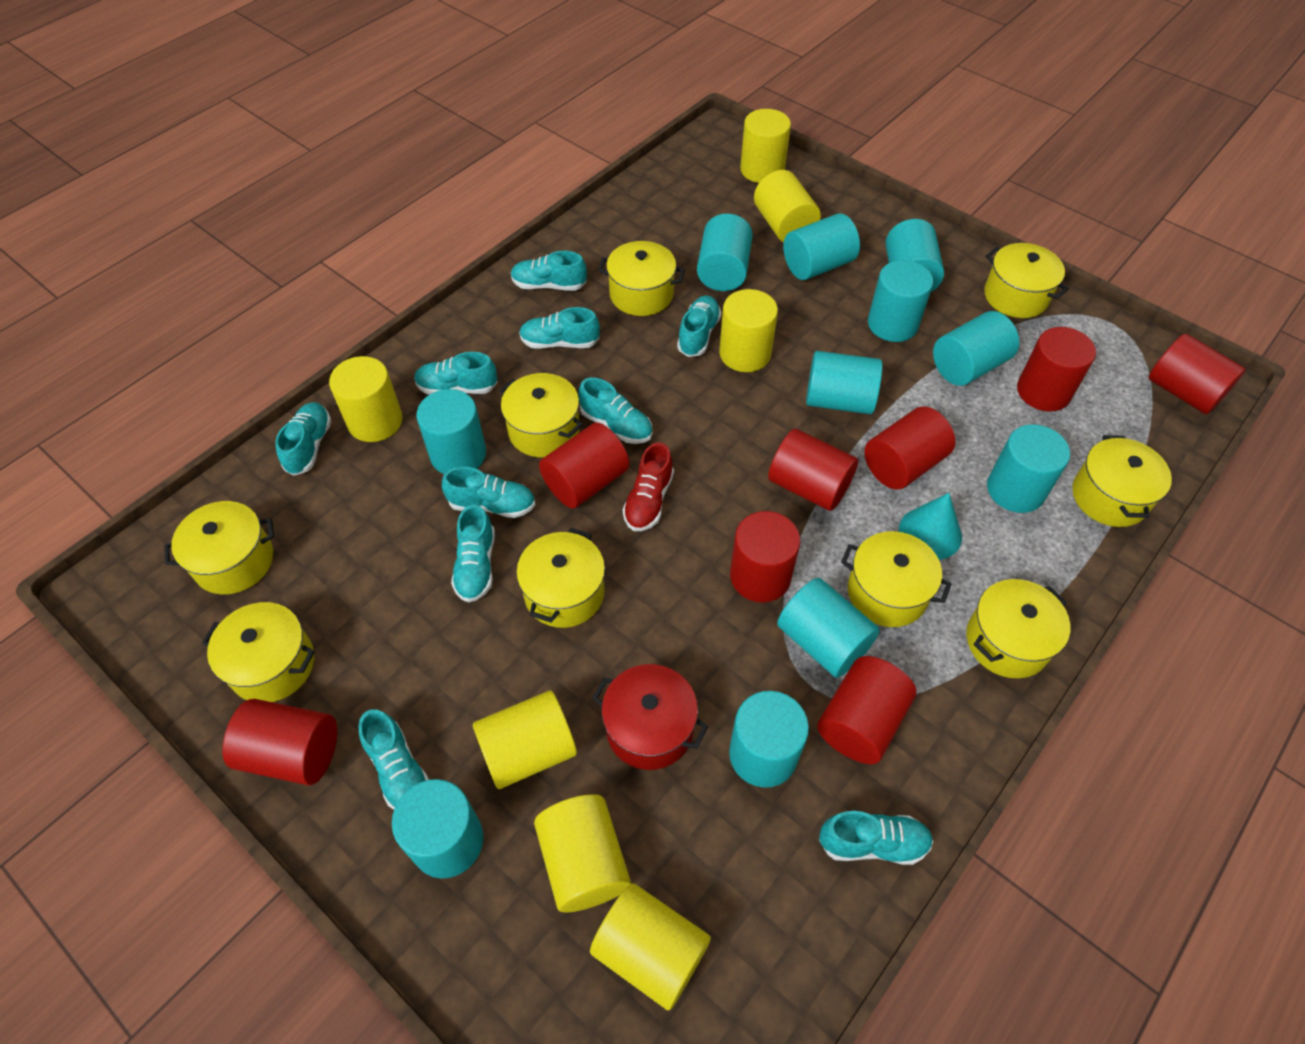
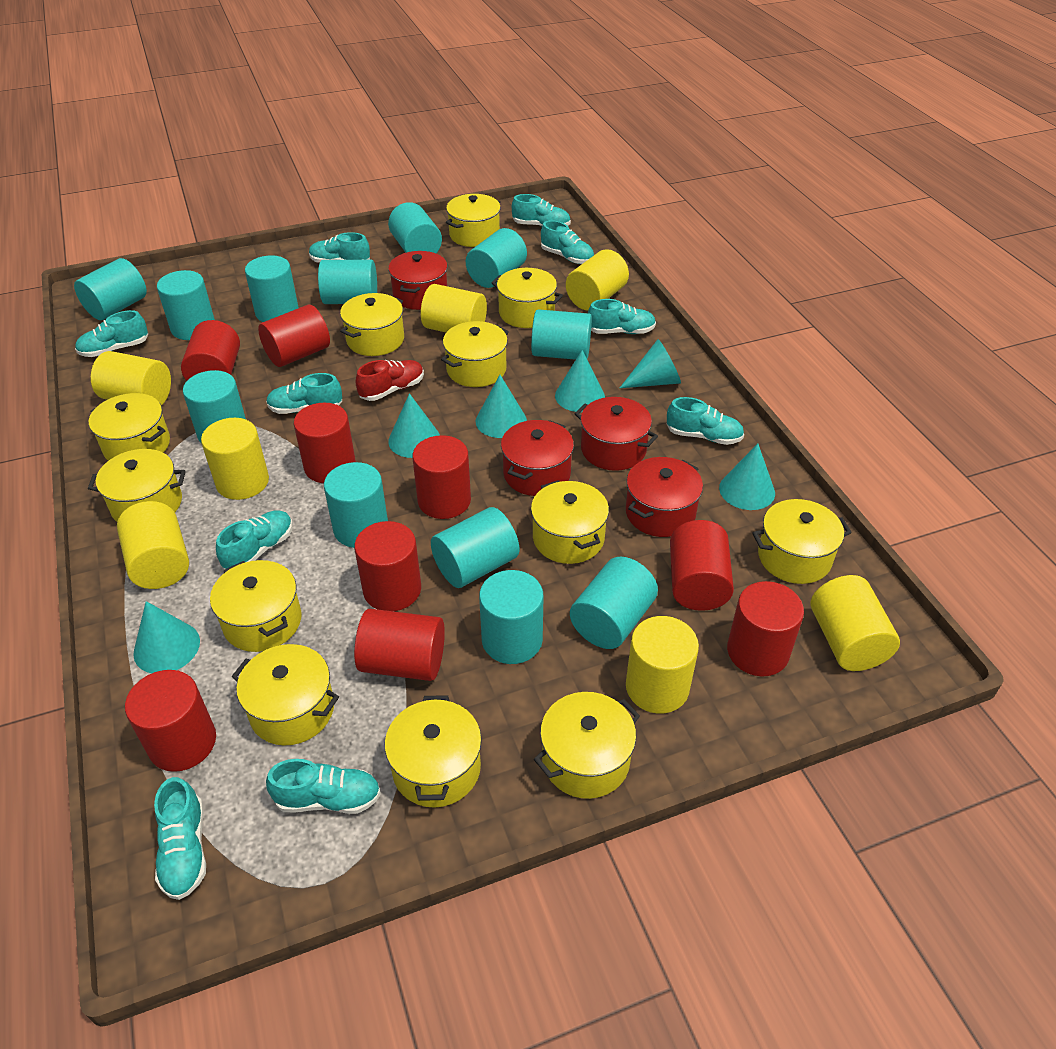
red cylinder: [222,699,337,785] [539,423,629,509] [730,511,800,603] [768,429,858,511] [817,656,916,764] [864,406,955,490] [1017,327,1096,411] [1148,333,1246,414] = 8 -> [125,670,216,772] [181,320,240,381] [258,305,330,367] [294,403,356,483] [354,521,421,611] [354,609,445,681] [412,435,471,519] [670,520,734,611] [727,581,804,676] = 9
red pot: [592,664,708,770] = 1 -> [388,251,447,310] [501,420,574,496] [574,397,658,471] [626,457,703,537] = 4
turquoise cone: [899,493,962,560] = 1 -> [133,601,200,673] [388,393,440,458] [475,375,527,438] [555,350,605,412] [620,339,681,388] [719,444,775,510] = 6
turquoise cylinder: [392,779,483,878] [416,389,486,474] [697,213,753,291] [729,691,809,788] [777,578,880,678] [783,213,860,280] [806,351,883,414] [868,260,933,342] [886,219,944,292] [933,311,1019,386] [987,424,1070,513] = 11 -> [74,258,147,320] [157,270,215,340] [183,370,246,442] [245,255,299,322] [318,260,377,304] [324,462,388,548] [388,202,442,253] [431,507,519,588] [466,228,527,288] [479,570,543,664] [531,309,592,360] [570,556,658,649] = 12
yellow pot: [164,501,274,595] [202,602,315,702] [499,373,583,457] [516,528,605,628] [598,241,685,316] [841,531,951,627] [966,579,1070,678] [984,243,1069,318] [1073,435,1172,527] = 9 -> [88,449,186,522] [89,393,170,461] [210,560,302,652] [232,644,339,746] [340,293,404,356] [385,695,482,808] [441,321,509,387] [446,194,501,247] [492,268,563,328] [531,480,609,564] [534,692,640,799] [752,499,852,584] = 12

